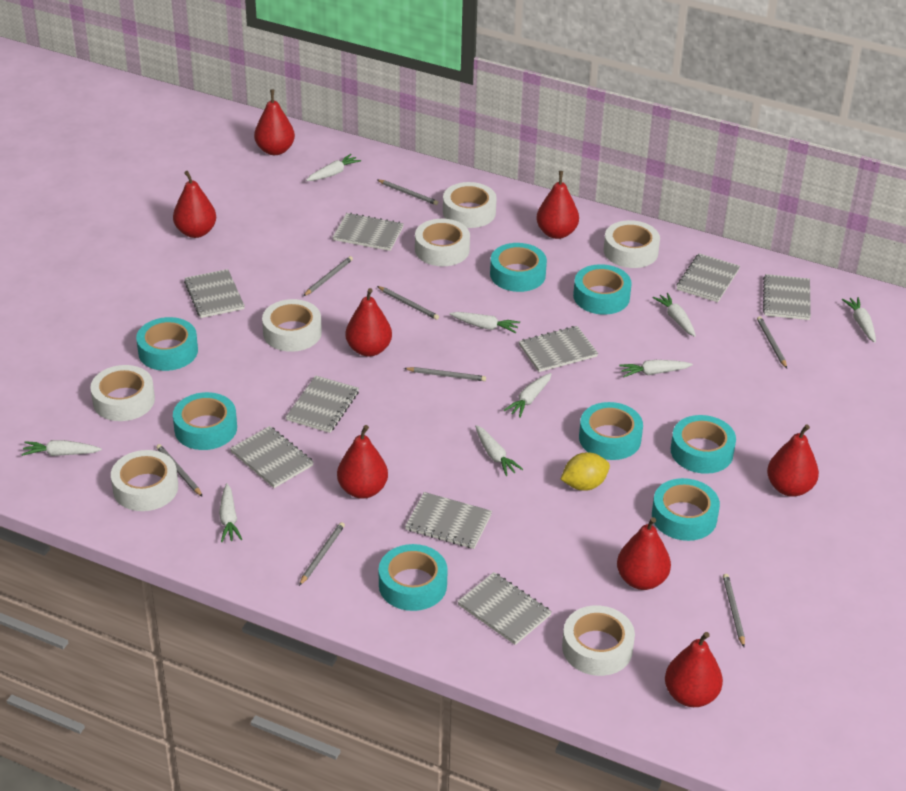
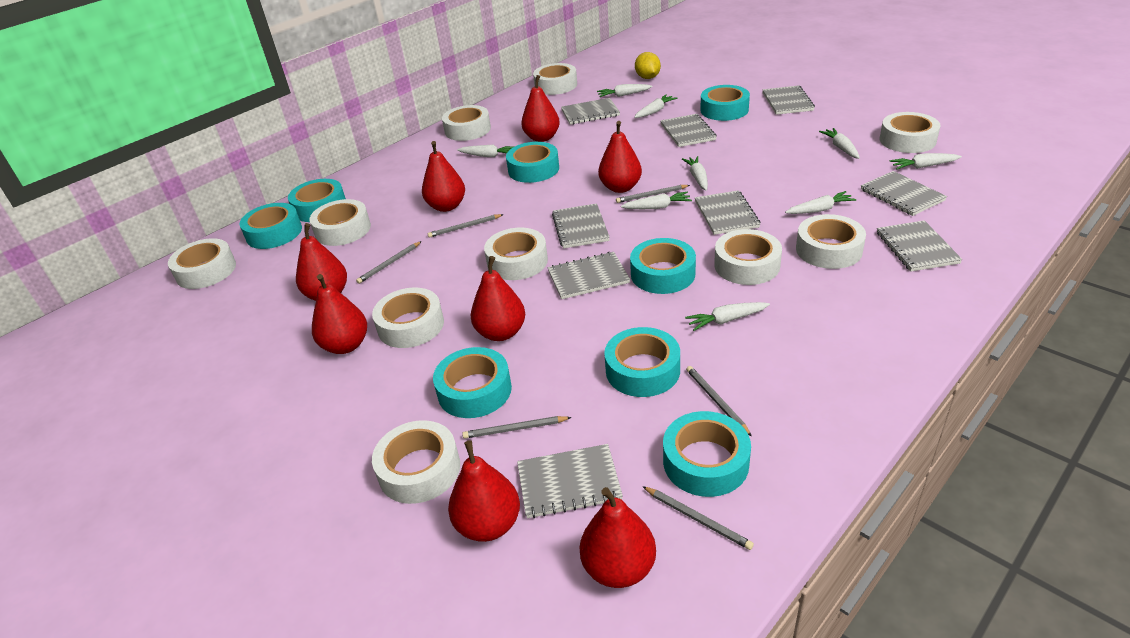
grey pencil: [156,444,203,497] [299,522,345,586] [303,256,353,296] [377,286,439,320] [378,180,438,205] [404,367,486,381] [723,574,745,647] [757,316,787,368] = 8 -> [356,241,422,284] [428,214,504,238] [462,416,572,439] [616,185,690,203] [642,486,754,550] [686,366,751,436] = 6
white tape: [90,365,155,421] [111,450,178,511] [262,299,322,352] [415,219,470,266] [443,182,497,228] [562,605,635,676] [604,220,660,268] = 7 -> [168,238,236,289] [309,199,371,246] [372,288,444,348] [372,420,460,504] [442,105,491,141] [484,228,548,280] [533,63,577,95] [714,229,782,285] [796,214,866,269] [880,112,940,153] = 10

